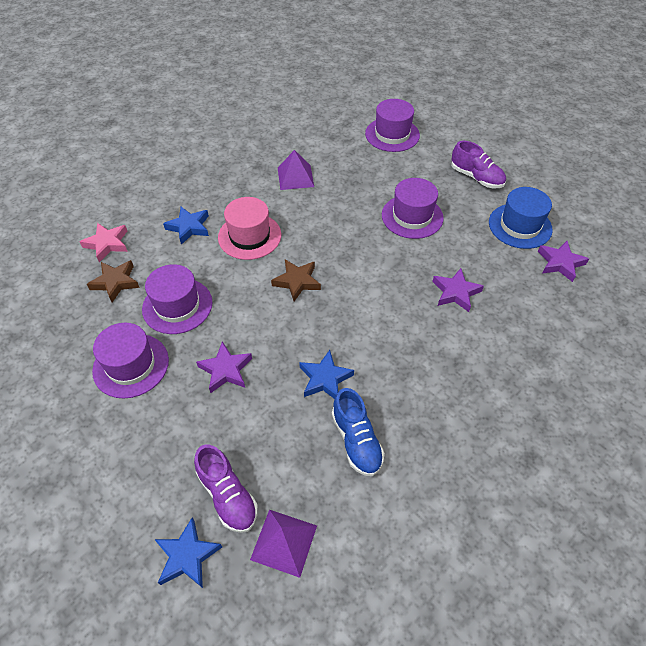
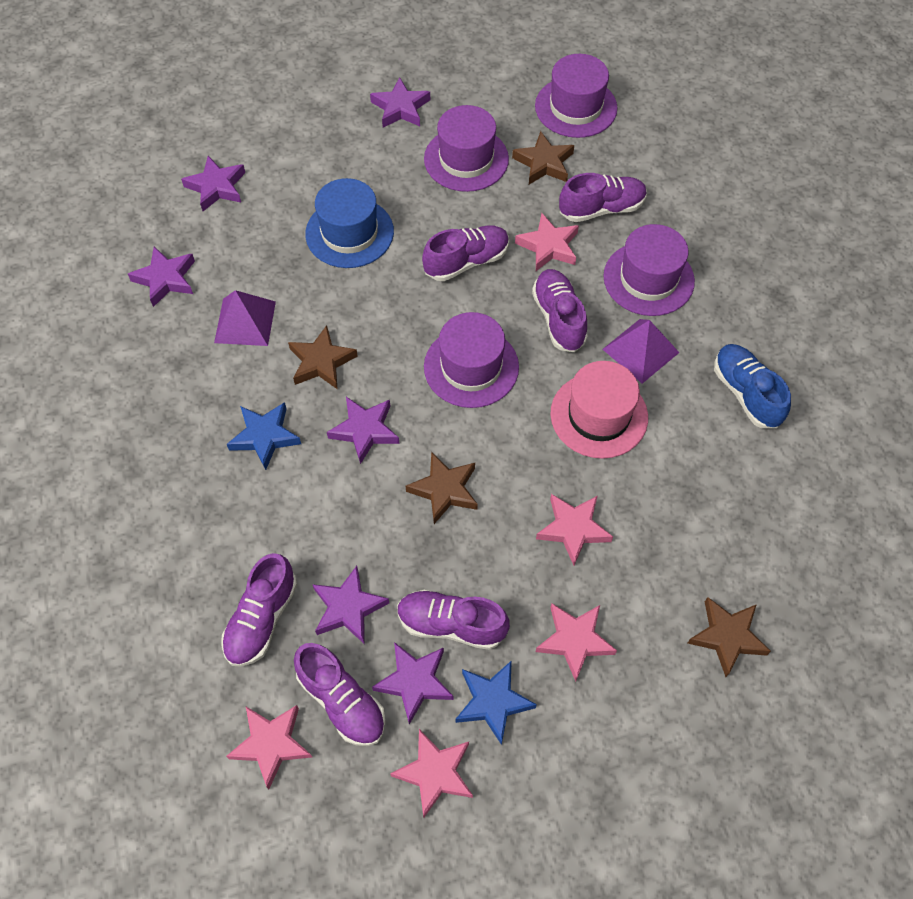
blue star: [154,518,222,588] [163,207,209,245] [299,350,354,399] = 3 -> [227,402,301,470] [455,660,537,745] = 2
brown star: [87,260,140,302] [271,259,321,301] = 2 -> [288,325,358,390] [406,452,478,524] [512,131,574,184] [688,597,771,677] = 4
pink star: [79,223,128,262] = 1 -> [226,705,312,789] [390,729,473,817] [515,213,579,271] [536,494,613,565] [536,603,617,681] = 5
purple shoe: [194,444,258,533] [451,141,506,188] = 2 -> [221,553,297,667] [294,643,386,746] [397,590,510,650] [422,225,509,281] [532,269,588,352] [559,173,647,222] = 6
purple star: [196,342,252,393] [432,268,484,312] [538,241,589,282] = 3 -> [128,247,195,307] [181,156,245,211] [312,566,389,644] [327,397,399,464] [370,77,430,128] [372,642,454,724] = 6

